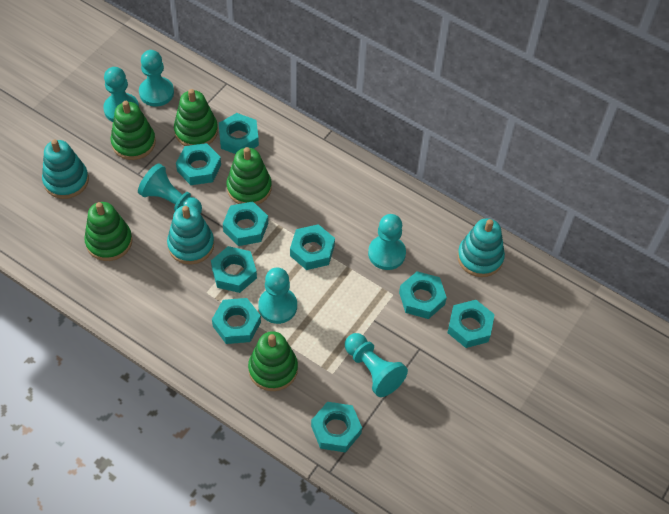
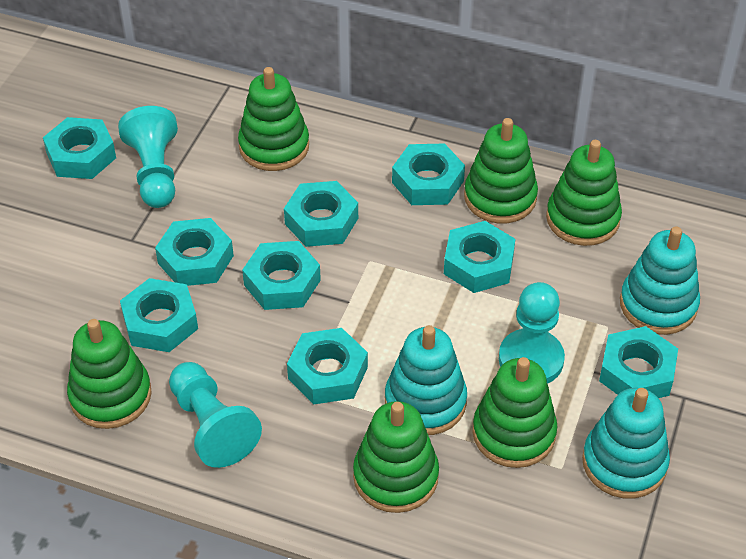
green stacking toy: [84,202,132,261] [111,101,156,160] [174,89,218,146] [227,147,272,205] [248,331,298,391] = 5 -> [67,319,152,429] [238,67,309,171] [353,401,439,513] [464,118,538,223] [473,357,557,468] [546,140,622,246] = 6
turquoise pawn: [103,67,139,122] [138,163,202,214] [139,50,174,107] [258,267,297,324] [345,333,408,397] [368,214,406,270] = 6 -> [118,106,178,208] [169,362,262,468] [499,282,565,384] = 3

